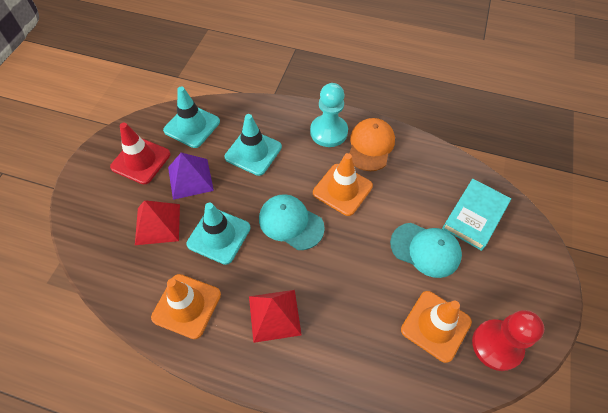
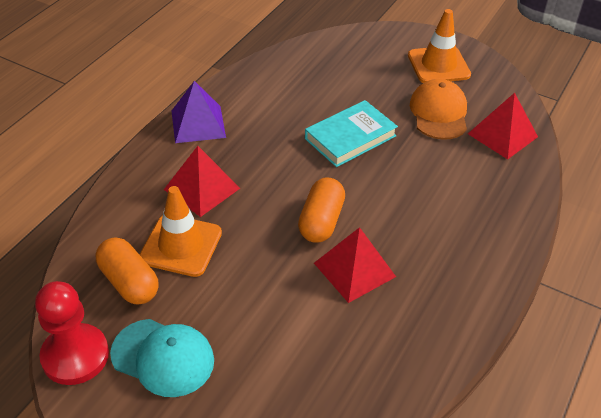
orange capsule: none = 0 -> [96,237,159,305] [298,177,345,243] = 2
orange traffic cone: [151,274,221,339] [313,153,373,216] [401,291,472,363] = 3 -> [139,186,222,277] [408,9,471,83] = 2
red pyramid: [135,200,180,245] [249,290,302,343] = 2 -> [164,146,240,217] [314,227,396,303] [468,93,538,159] = 3
red traffic cone: [110,123,170,184] = 1 -> none = 0
turquoise cap: [259,194,325,250] [390,223,462,278] = 2 -> [110,319,214,397] = 1
turquoise pawn: [310,83,348,147] = 1 -> none = 0
turquoise traffic cone: [163,87,220,148] [187,203,251,265] [225,114,282,176] = 3 -> none = 0

